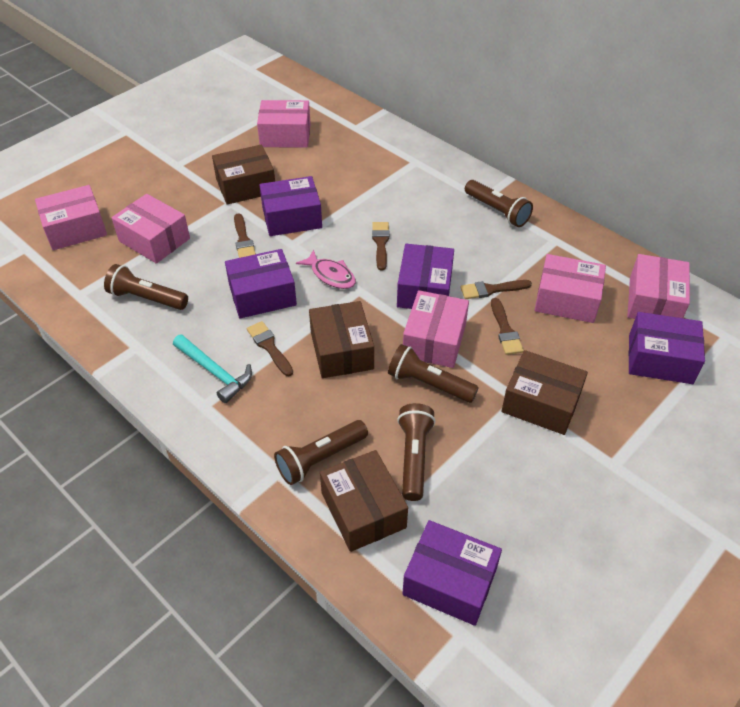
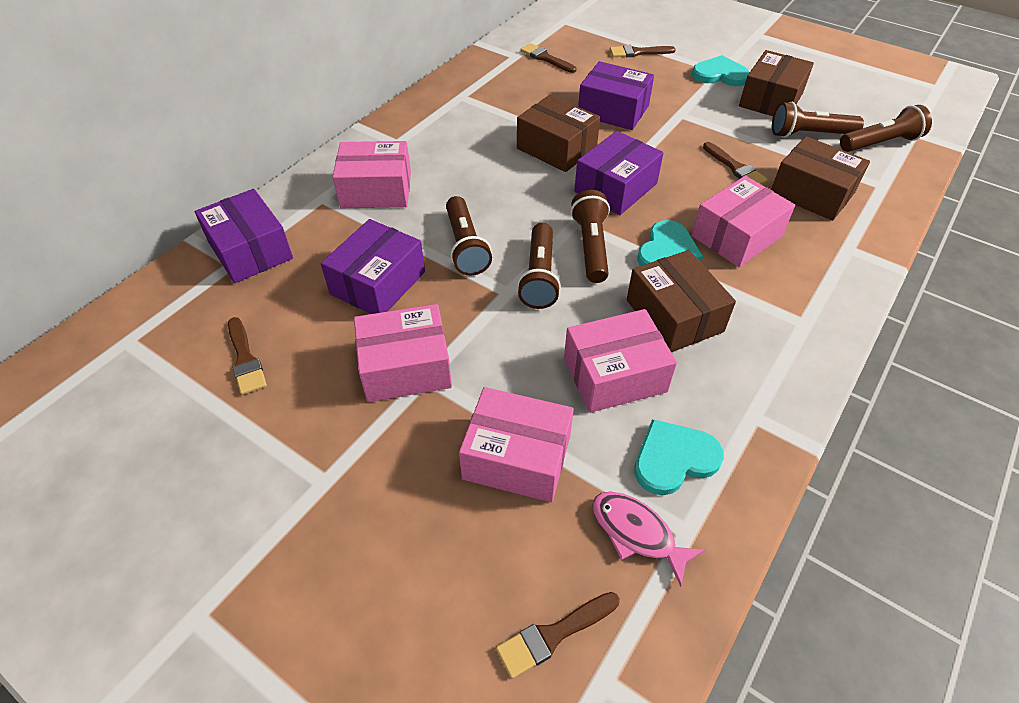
pink box: [35,185,107,250] [112,194,190,264] [257,100,311,148] [403,290,469,368] [535,254,606,323] [627,254,690,319] = 6 -> [332,141,411,208] [354,304,452,402] [459,387,574,502] [564,309,677,413] [692,176,795,267] = 5
purple box: [225,249,297,318] [259,176,322,236] [397,244,454,309] [402,520,502,626] [629,312,705,384] = 5 -> [195,189,293,283] [321,219,425,314] [574,131,663,215] [578,61,654,130] = 4
turquoise hammer: [173,334,252,403] = 1 -> none = 0
turquoise heart: none = 0 -> [634,419,724,495] [637,220,703,266] [692,55,750,86] = 3

